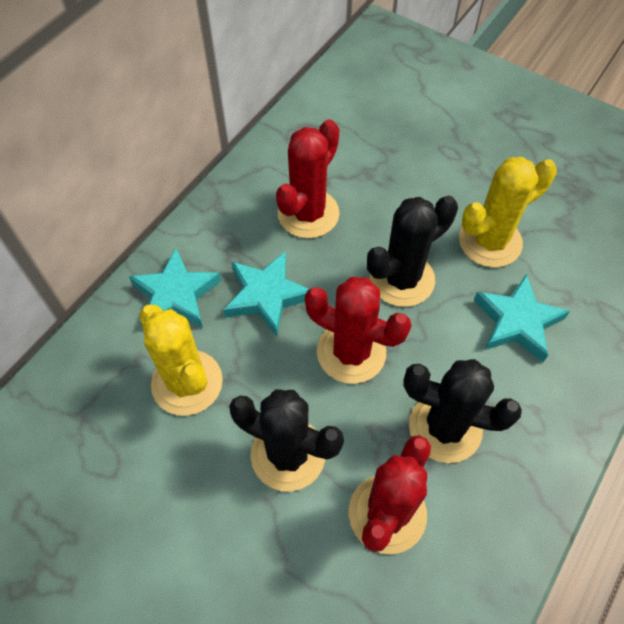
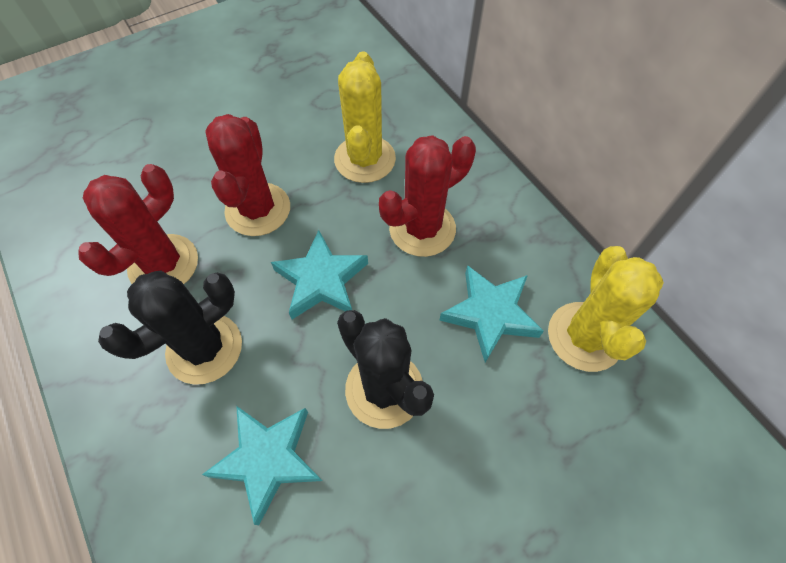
black cactus: [229,389,344,491] [367,196,458,307] [403,359,522,463] = 3 -> [98,270,242,385] [337,310,434,429] = 2

